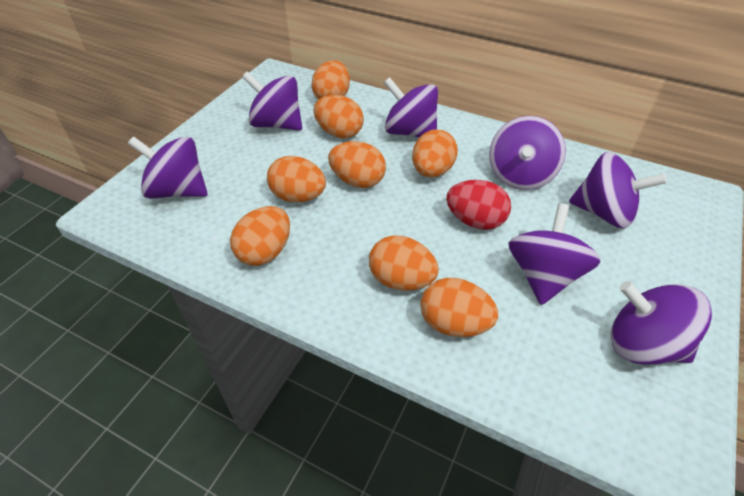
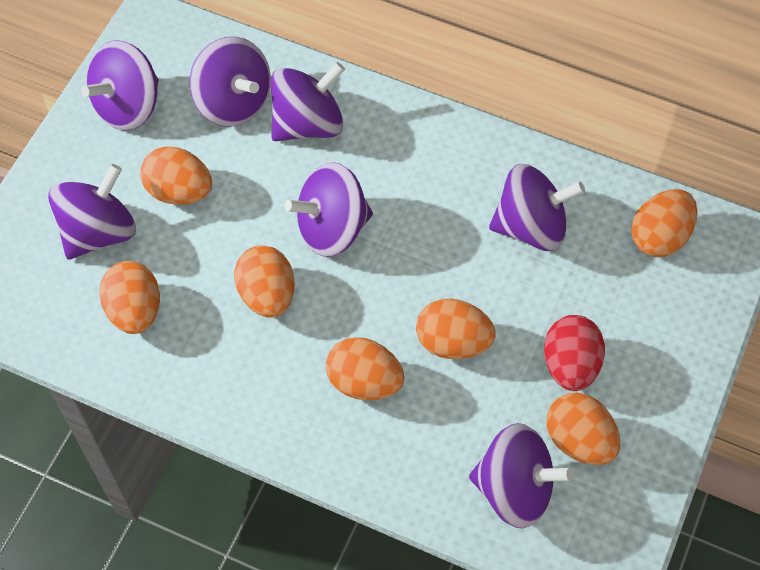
orange egg: [230,206,290,266] [267,156,326,202] [311,60,350,100] [314,95,364,139] [328,141,386,188] [369,236,439,291] [412,129,458,177] [420,278,498,337] = 8 -> [99,261,160,334] [140,146,212,205] [234,245,295,318] [326,337,404,400] [416,299,496,359] [546,393,620,465] [631,189,697,257] = 7

